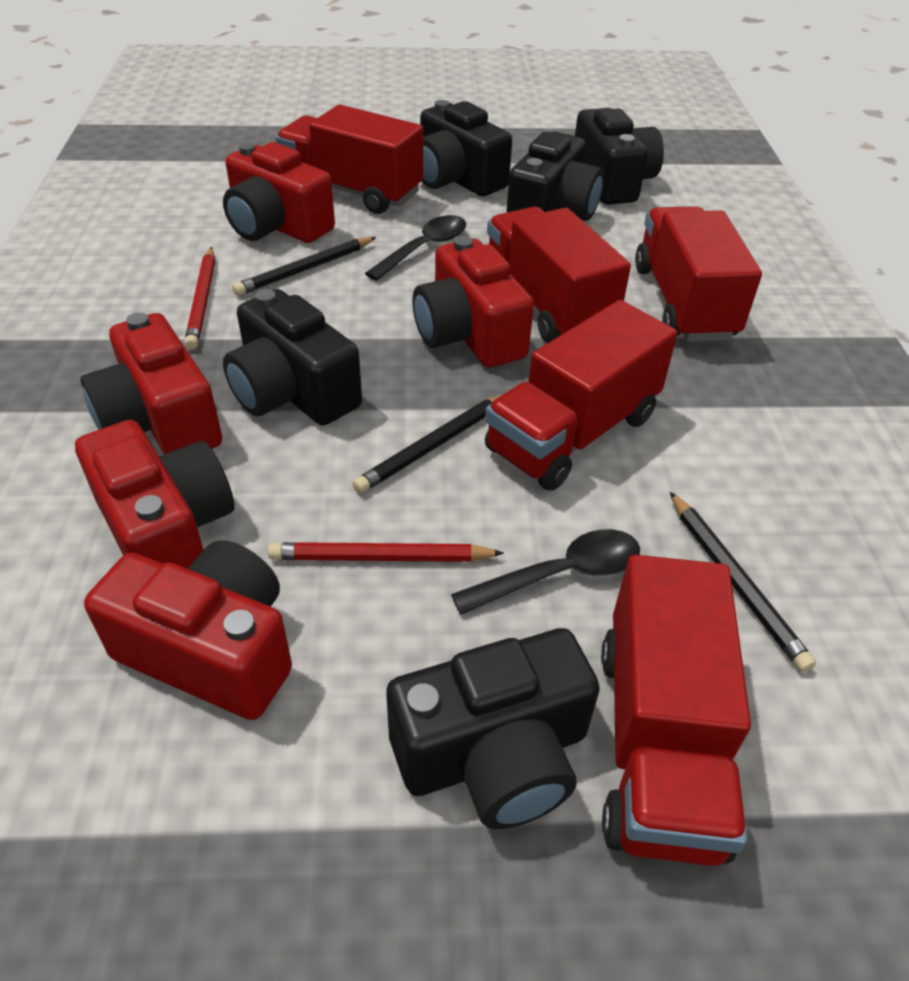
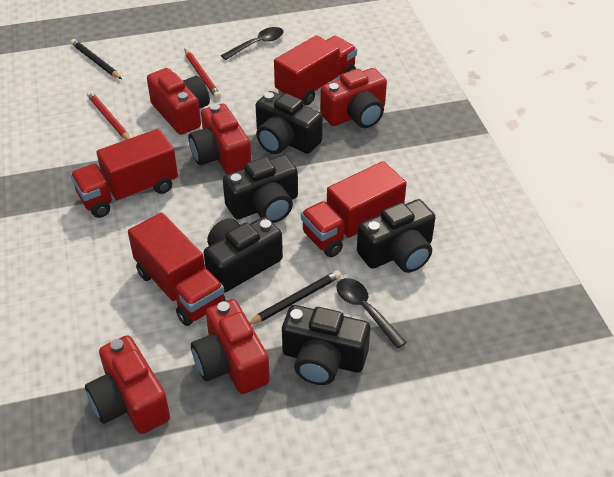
black pencil: [232,237,376,296] [353,394,503,493] [670,492,816,672] = 3 -> [71,39,122,79] [249,270,341,325] = 2
red truck: [275,105,423,214] [485,300,678,491] [487,207,631,343] [601,555,751,866] [635,206,762,342] = 5 -> [70,129,178,218] [128,212,226,326] [274,35,357,105] [301,161,407,257] = 4

